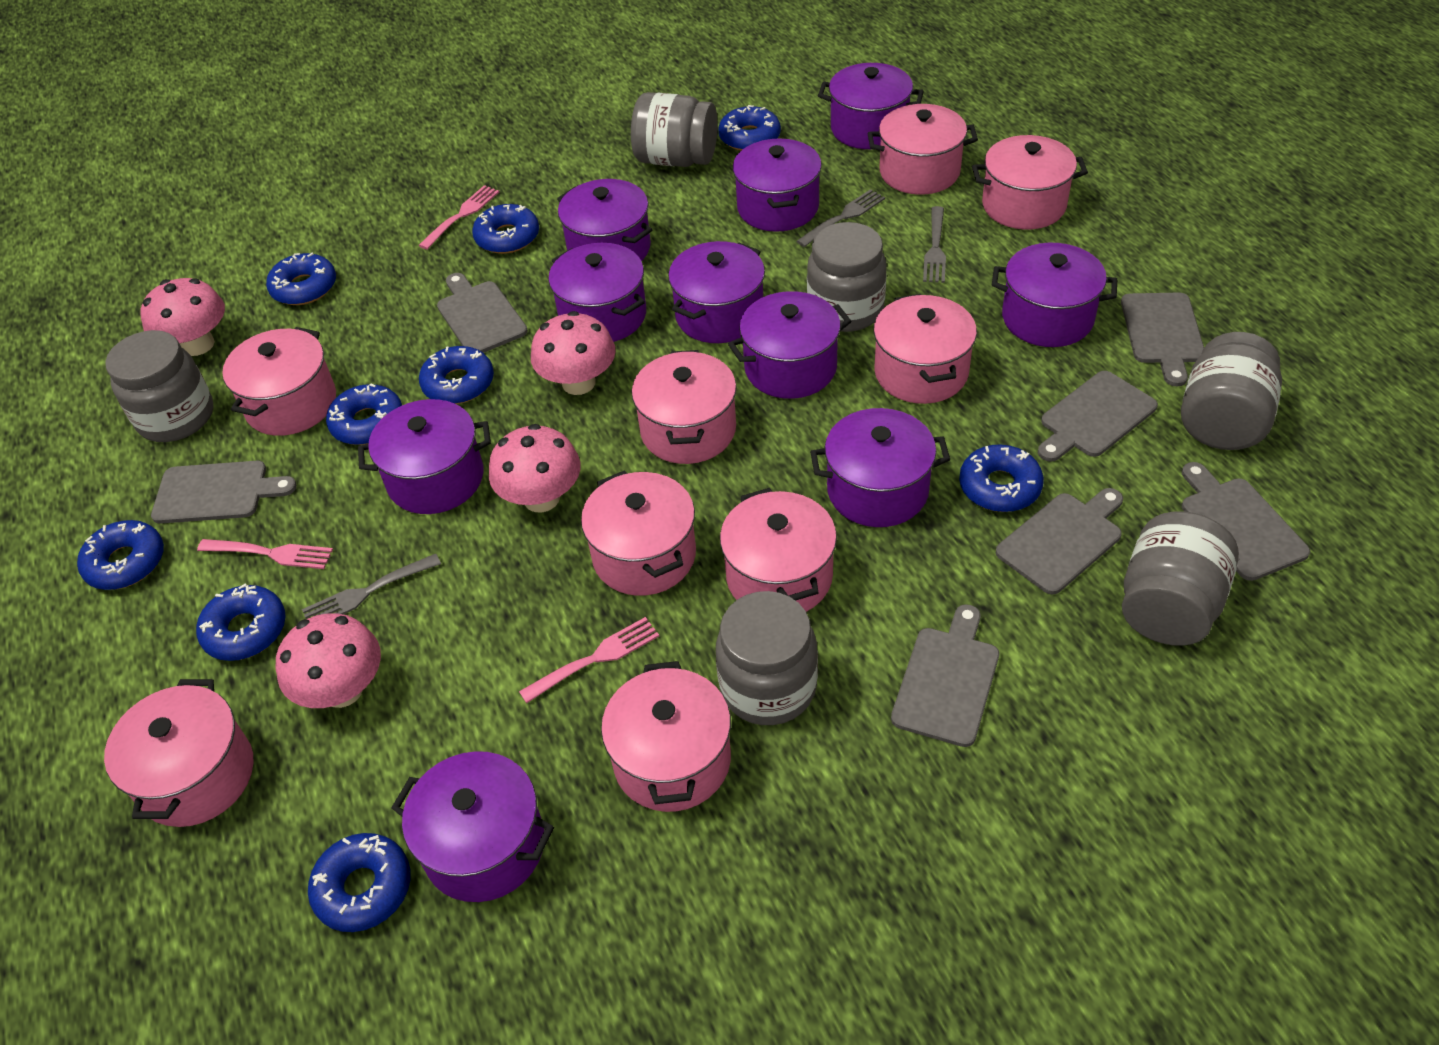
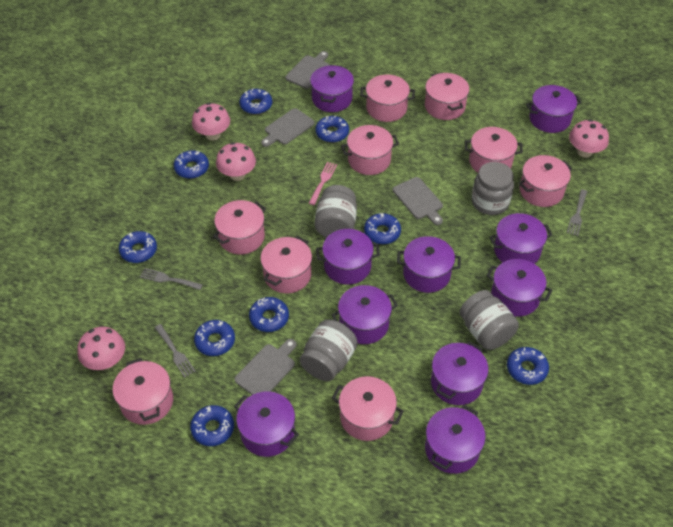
grey cutting board: [151,461,297,524] [437,273,528,353] [891,604,999,747] [996,488,1123,595] [1038,371,1158,462] [1121,293,1204,386] [1182,462,1310,581] = 7 -> [234,339,296,395] [261,108,315,147] [285,51,329,89] [393,177,443,225] = 4
grey jar: [105,330,214,442] [631,92,717,167] [716,591,818,725] [807,222,887,332] [1122,512,1239,646] [1181,332,1282,450] = 6 -> [300,320,358,381] [314,185,357,238] [459,290,519,350] [472,162,514,215] = 4
pink fork: [197,539,333,569] [418,185,499,250] [519,617,659,703] = 3 -> [309,162,337,205] = 1

